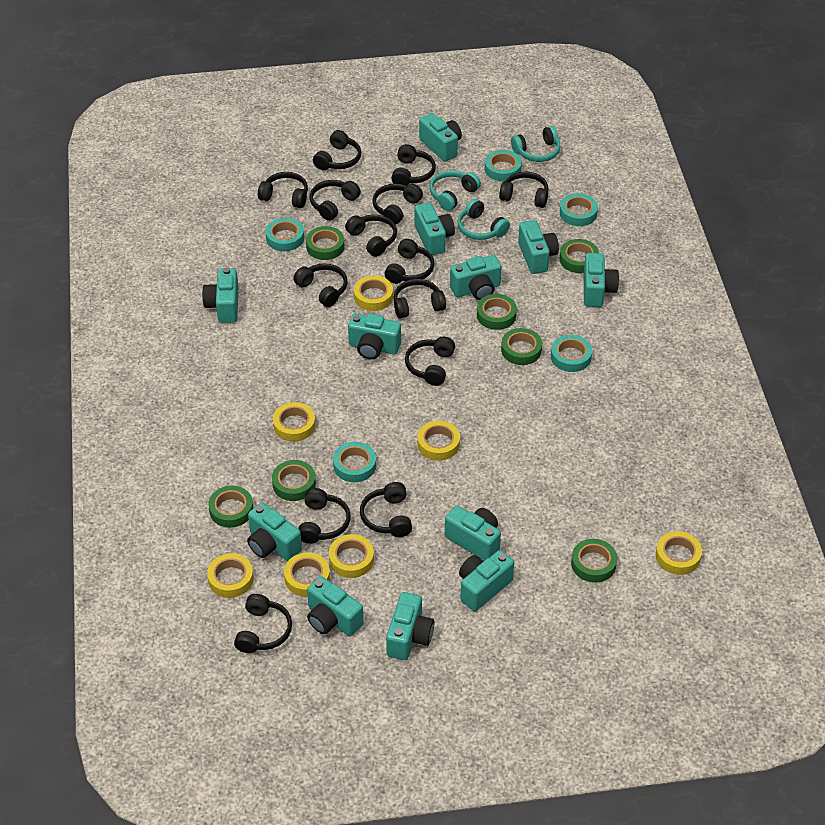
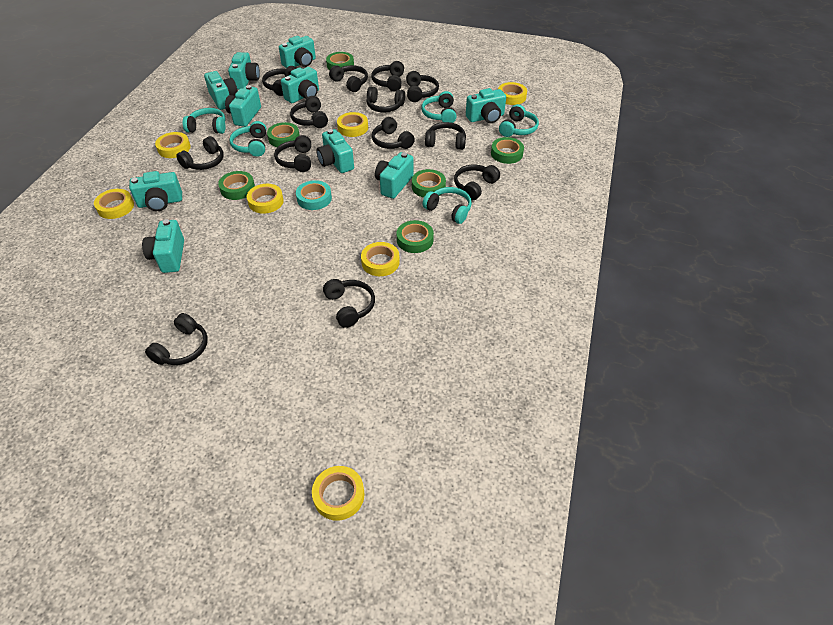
black headphones: [234,594,292,653] [258,172,308,208] [293,263,348,307] [298,488,351,544] [310,180,361,221] [313,130,361,170] [345,215,397,257] [360,482,412,537] [372,184,423,225] [385,239,434,284] [391,144,436,186] [394,279,446,319] [405,337,455,386] [499,171,548,208] = 14 -> [145,313,208,365] [176,136,224,170] [262,66,296,96] [274,135,311,172] [290,96,328,128] [323,279,375,328] [329,65,368,92] [366,87,405,112] [371,61,404,91] [372,117,415,149] [406,71,439,102] [425,122,466,150] [454,165,500,201] = 13
green tape: [208,486,253,528] [272,460,316,501] [306,226,345,260] [477,294,517,330] [501,328,542,365] [560,239,599,273] [571,539,617,583] = 7 -> [218,171,255,200] [267,122,300,147] [326,52,354,70] [397,220,434,253] [412,169,446,198] [491,137,524,164] = 6
turquoise camera: [202,267,239,323] [247,503,302,561] [307,576,364,636] [348,314,401,359] [386,592,434,660] [415,203,455,255] [419,113,462,162] [445,506,501,561] [450,255,501,300] [459,550,514,611] [518,220,559,274] [584,253,619,307] = 12 -> [129,171,182,211] [142,219,184,273] [204,71,238,110] [225,85,261,127] [228,52,260,90] [279,36,316,68] [281,67,319,103] [316,129,354,173] [375,152,414,199] [466,88,506,123] = 10
turquoise headphones: [430,170,481,211] [457,198,510,240] [511,126,561,162] = 3 -> [183,108,226,134] [229,121,267,157] [421,91,457,123] [423,187,472,224] [499,104,539,137] = 5
turquoise tape: [266,218,304,251] [333,442,376,482] [485,150,522,181] [551,335,592,372] [560,193,598,226] = 5 -> [296,180,332,210] = 1

